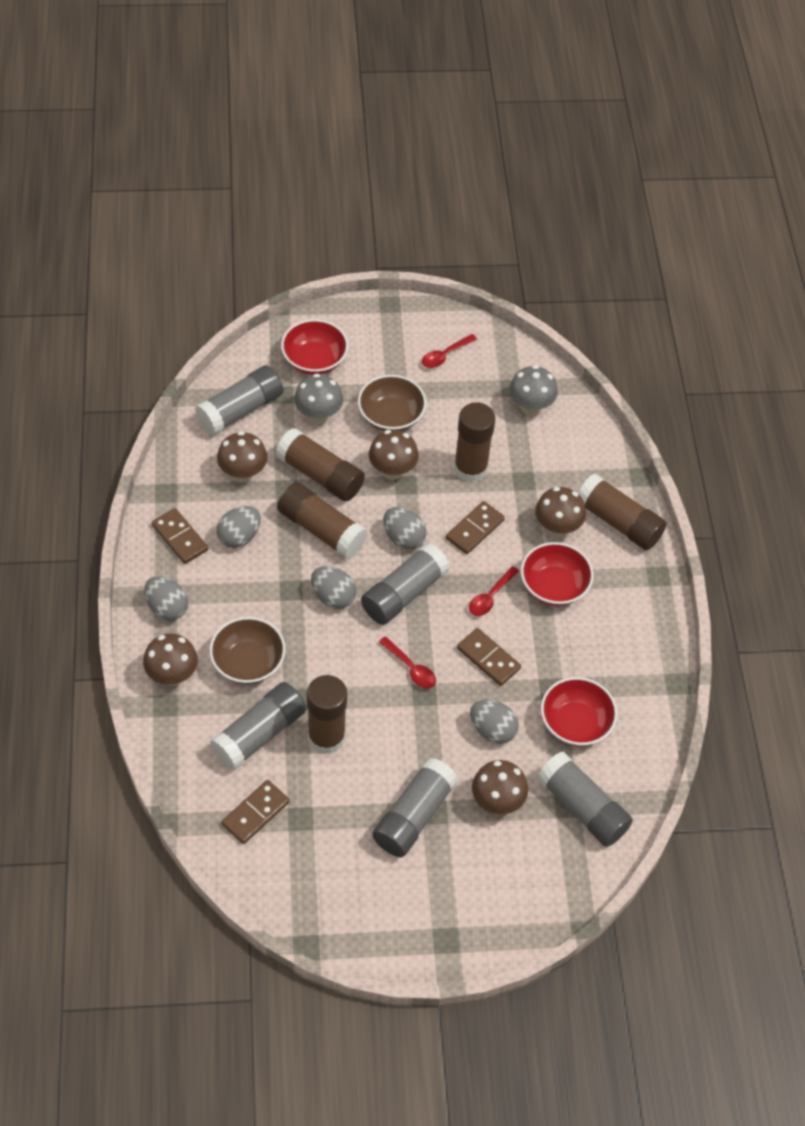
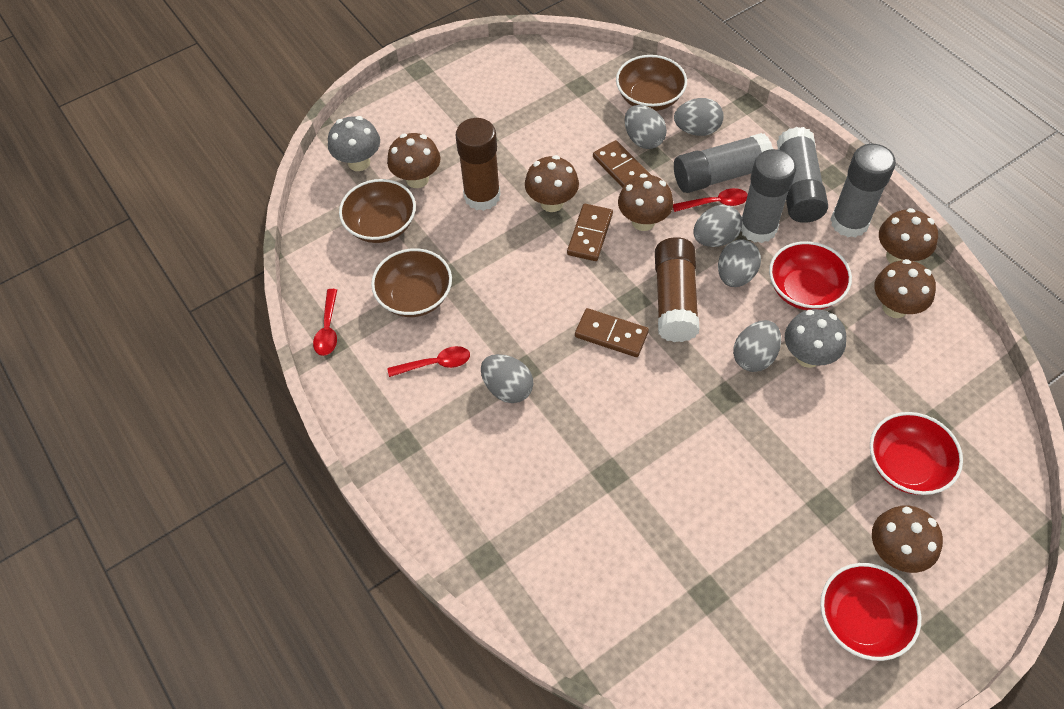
brown bowl: [209,617,286,684] [358,375,426,431] = 2 -> [339,179,416,243] [371,248,452,317] [616,55,687,111] = 3
brown domino: [152,508,208,564] [221,780,290,844] [446,501,505,554] [457,628,521,686] = 4 -> [567,204,613,261] [575,308,649,357] [593,140,651,188] = 3
brown glue stick: [275,428,365,501] [277,482,368,559] [307,675,347,754] [454,402,495,482] [578,474,667,550] = 5 -> [455,118,501,211] [655,237,700,342] = 2
brown mushroom: [143,634,198,686] [217,431,268,483] [369,430,419,480] [472,760,528,814] [535,487,586,537] = 5 -> [387,133,441,188] [525,155,579,212] [618,174,673,231] [872,506,943,573] [875,259,936,318] [879,208,938,263] = 6
grey egg: [144,576,188,621] [217,506,261,548] [311,566,356,609] [383,507,426,550] [470,700,519,744] = 5 -> [481,354,533,403] [625,105,667,149] [674,98,724,136] [693,205,742,247] [718,239,761,287] [733,320,781,372] = 6
grey glue stick: [195,365,283,435] [210,682,306,770] [361,543,450,625] [372,757,459,857] [537,751,633,847] = 5 -> [674,133,773,193] [741,149,796,243] [777,127,828,223] [830,144,896,238] = 4

